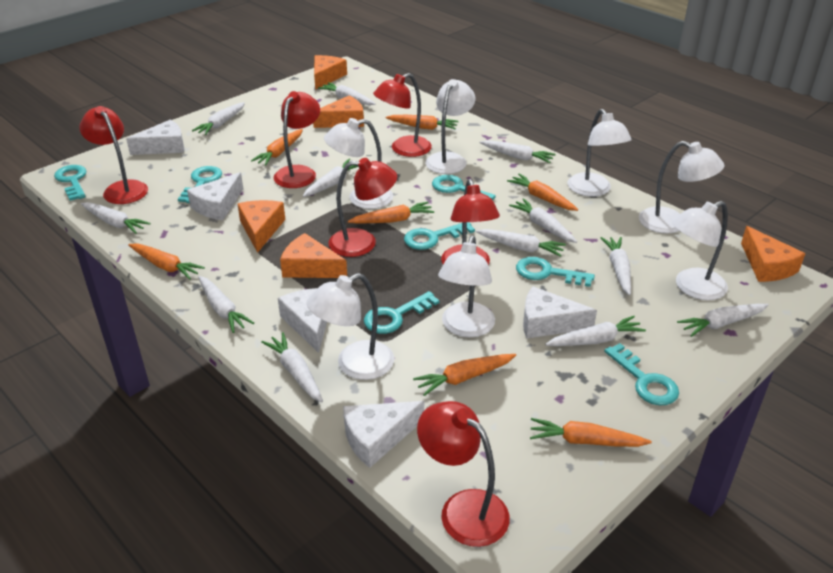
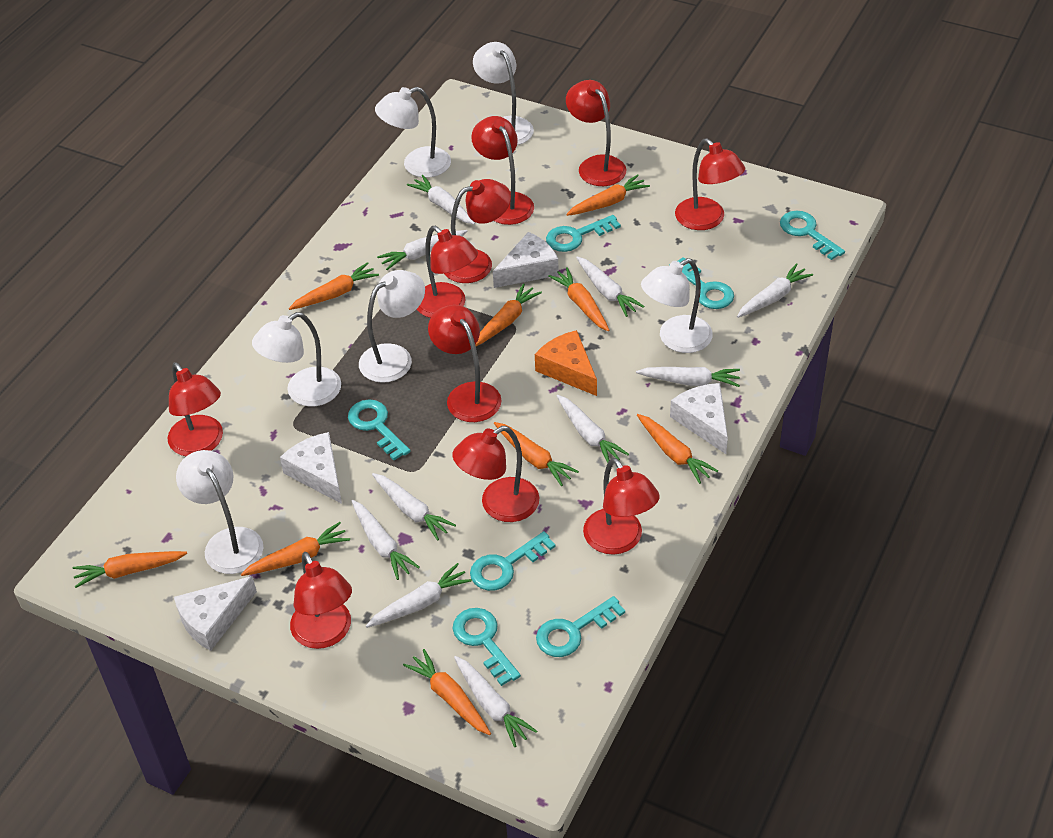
orange carrot: [128,243,205,280] [251,129,303,166] [348,202,434,224] [386,115,459,130] [413,354,516,396] [507,174,578,211] [530,418,652,447] = 7 -> [73,551,187,588] [241,522,350,576] [289,262,379,310] [403,649,491,735] [476,283,542,346] [494,422,579,486] [548,267,610,331] [566,174,650,216] [637,414,718,484] = 9
orange cheese: [237,200,285,253] [280,233,347,278] [313,95,364,128] [314,55,347,90] [741,226,805,282] = 5 -> [535,330,597,396] = 1
red lamp: [79,106,148,204] [274,91,320,188] [329,158,397,257] [373,73,432,157] [417,401,510,547] [441,179,500,265] = 6 -> [168,362,223,456] [290,552,352,649] [417,226,478,318] [428,305,502,422] [444,179,511,283] [452,426,539,522] [471,116,534,225] [566,80,626,186] [583,458,660,555] [675,138,745,230] = 10
white carrot: [81,202,151,234] [192,102,245,135] [198,276,254,333] [261,332,323,403] [303,159,359,197] [318,82,376,105] [476,229,566,257] [480,140,556,163] [509,198,577,243] [545,316,646,346] [601,237,631,296] [677,304,769,337] = 12 -> [352,500,420,580] [366,563,472,628] [372,473,456,541] [377,230,468,270] [407,175,475,224] [454,656,537,747] [556,395,629,463] [576,256,645,317] [636,367,740,387] [737,263,813,318] = 10
white cheese: [126,120,184,155] [187,172,243,220] [278,288,327,353] [343,401,424,468] [523,286,597,339] = 5 -> [174,576,257,651] [280,432,342,504] [493,232,559,288] [670,383,728,454] = 4
white lamp: [307,273,394,380] [324,118,393,209] [425,79,475,174] [438,236,495,337] [567,109,632,197] [639,141,725,233] [672,201,728,300] = 7 -> [176,450,263,574] [252,312,341,407] [359,270,425,383] [375,87,451,178] [473,42,534,145] [641,258,713,353] = 6

